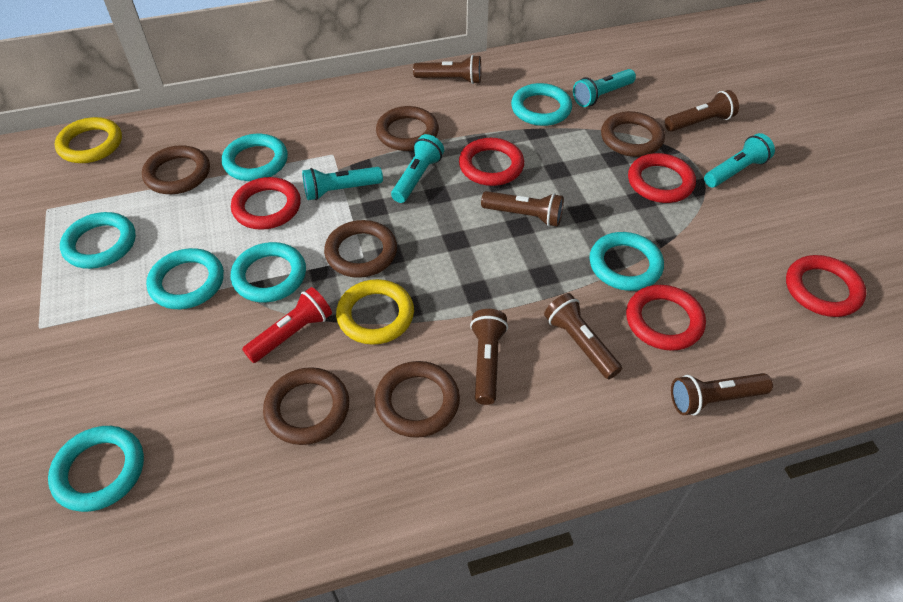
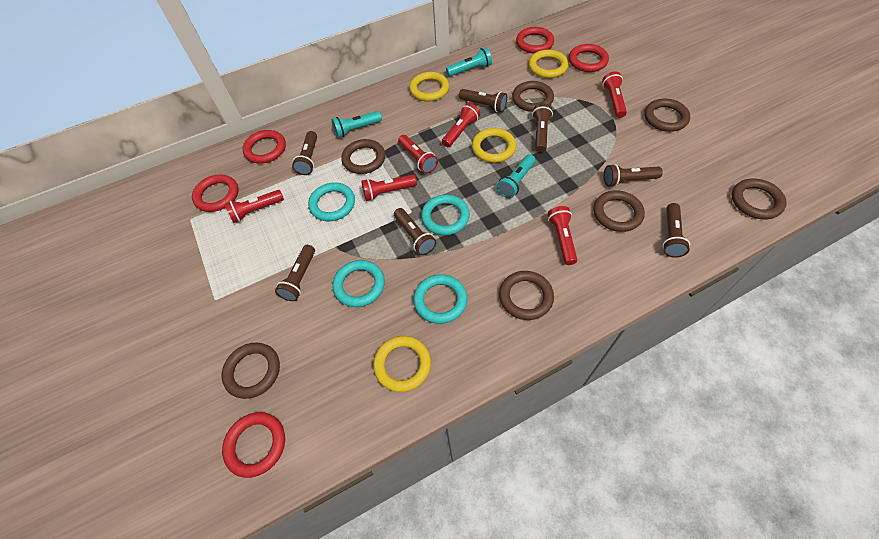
brown flashlight: [413,55,481,84] [470,309,508,405] [481,191,564,227] [544,293,622,379] [665,90,739,132] [671,373,773,415] = 6 -> [275,245,315,301] [292,131,317,175] [394,208,436,255] [459,89,507,112] [532,103,553,152] [604,164,663,187] [662,203,690,258] = 7
brown ring: [142,145,210,194] [263,367,349,445] [324,220,397,278] [375,361,460,438] [376,106,439,151] [601,111,665,157] = 6 -> [222,343,280,399] [341,139,385,174] [499,271,554,320] [512,81,554,112] [593,190,645,232] [644,99,690,132] [732,178,787,219] = 7
red flashlight: [242,287,332,363] = 1 -> [225,190,284,223] [361,175,417,201] [398,135,438,174] [442,103,480,147] [548,206,577,265] [602,71,627,118] = 6
turquoise flashlight: [302,167,383,200] [391,134,444,203] [573,69,636,107] [704,133,775,188] = 4 -> [332,111,382,138] [446,47,492,77] [497,154,535,198] = 3
turquoise ring: [48,426,144,512] [60,212,136,269] [146,248,224,309] [222,134,288,181] [231,242,306,302] [511,83,572,126] [589,232,664,291] = 7 -> [308,182,355,221] [333,260,385,307] [413,274,467,324] [421,195,470,235] = 4
yellow ring: [55,117,122,163] [336,279,414,345] = 2 -> [373,336,431,392] [409,72,449,101] [472,128,516,163] [528,50,568,78] = 4

